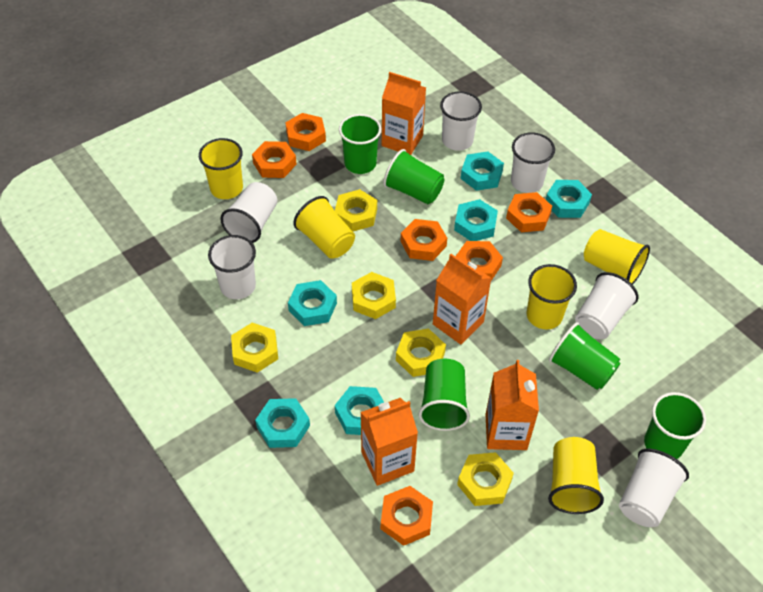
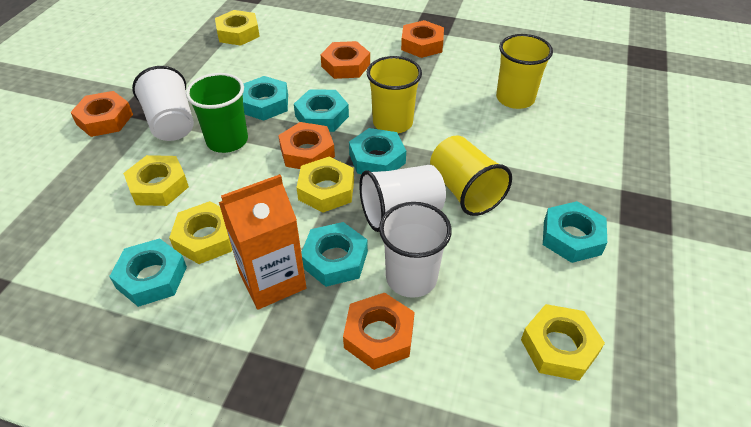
green cup: [339,114,381,174] [383,149,444,204] [418,358,470,431] [549,322,621,390] [644,392,706,459] = 5 -> [186,73,248,153] = 1
orange carton: [360,398,418,486] [382,72,426,155] [433,254,491,344] [486,360,539,450] = 4 -> [219,174,307,310] = 1
orange nut: [252,141,297,178] [285,113,326,151] [381,486,433,546] [401,219,447,261] [455,241,503,281] [506,192,552,232] = 6 -> [71,91,133,137] [278,122,335,169] [320,41,370,79] [343,293,415,370] [401,20,444,58] = 5
white cup: [208,235,256,299] [220,182,278,243] [440,91,482,151] [511,132,555,193] [575,272,638,339] [619,449,689,527] = 6 -> [132,66,194,141] [359,165,446,232] [379,202,452,298] = 3
yellow cup: [199,138,243,199] [293,196,355,259] [527,264,577,329] [548,437,604,514] [584,229,650,285] = 5 -> [367,56,422,133] [430,135,512,216] [496,34,553,109] = 3

